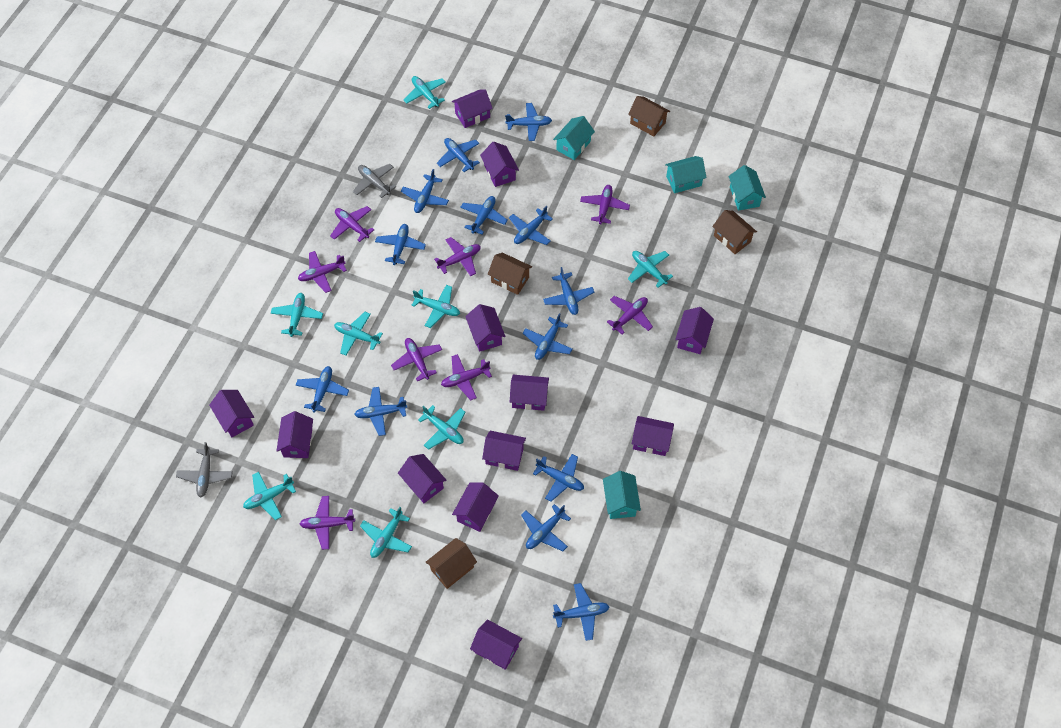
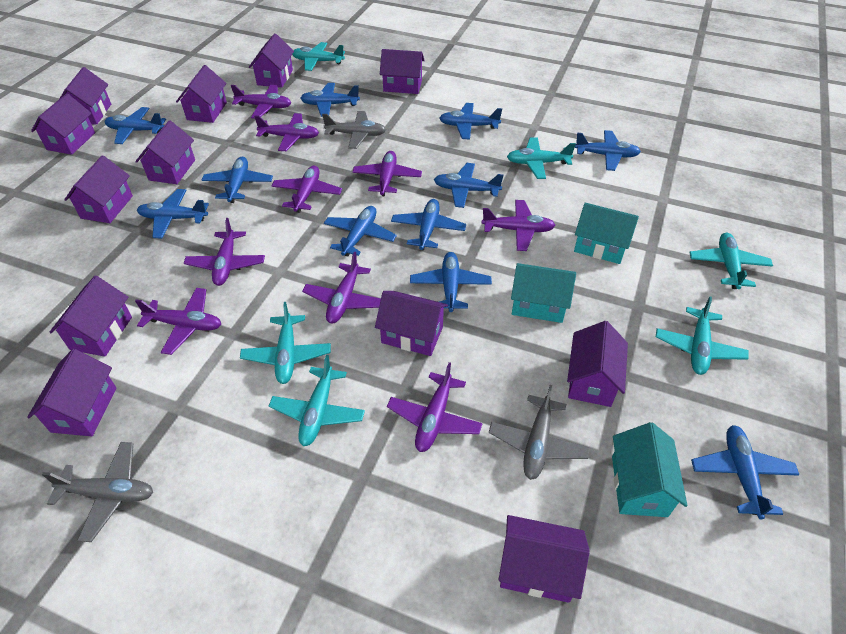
blue plane: [296,366,349,412] [354,387,407,436] [375,224,426,265] [401,169,449,213] [437,138,480,172] [460,196,508,235] [505,103,552,141] [509,206,553,245] [521,504,571,551] [523,313,572,360] [533,454,584,502] [543,267,594,315] [553,583,610,641] = 13 -> [105,107,166,144] [137,189,209,239] [202,157,273,203] [300,83,360,117] [324,206,397,256] [391,199,466,251] [410,252,492,312] [434,163,503,208] [439,103,502,140] [575,130,641,171] [691,425,800,519] = 11
brown house: [426,538,477,589] [488,253,532,295] [628,96,670,136] [712,210,757,254] = 4 -> none = 0
grey plane: [176,442,233,498] [353,164,396,198] = 2 -> [42,442,153,542] [322,111,386,149] [489,385,590,480] = 3
purple plane: [298,251,347,293] [300,496,355,550] [330,206,374,242] [391,338,442,381] [434,237,481,277] [441,354,492,400] [580,185,630,224] [607,296,653,334] = 8 -> [135,288,221,355] [184,218,265,286] [231,85,291,119] [254,113,319,151] [271,166,342,213] [302,252,381,323] [352,151,422,196] [387,362,483,452] [482,200,555,251] = 9
turquoise house: [553,116,595,160] [603,471,641,519] [665,156,707,193] [728,165,766,211] = 4 -> [511,263,576,323] [574,203,639,264] [612,422,687,517] = 3
turquoise plane: [243,472,296,520] [271,293,323,337] [334,312,383,356] [360,507,412,558] [403,76,446,109] [411,285,460,328] [418,405,465,450] [628,251,673,288] = 8 -> [240,302,331,384] [269,355,365,446] [292,42,345,71] [507,137,576,179] [656,297,749,375] [689,233,773,289] = 6

